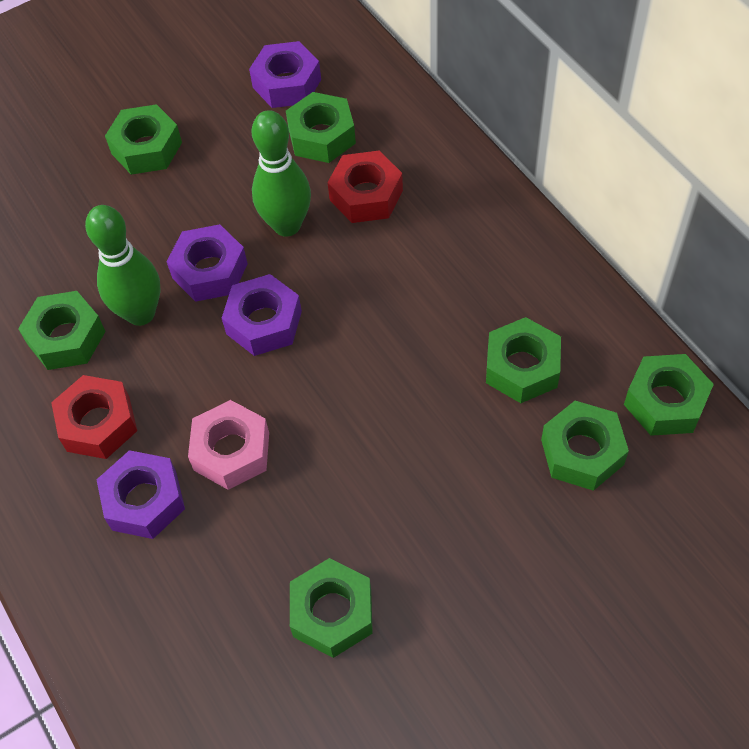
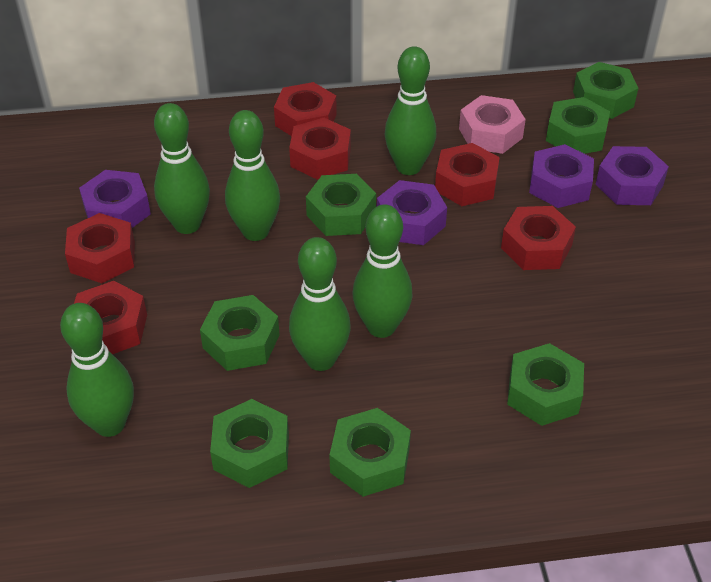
green bowling pin: [85,205,161,326] [252,110,311,237] = 2 -> [60,303,134,437] [154,103,210,234] [225,110,280,241] [289,237,351,371] [353,204,413,338] [384,46,436,175] = 6
red nut: [51,375,137,459] [327,151,403,223] = 2 -> [65,213,135,283] [74,281,147,354] [274,82,337,136] [289,118,351,180] [435,143,500,206] [501,206,576,270] = 6

